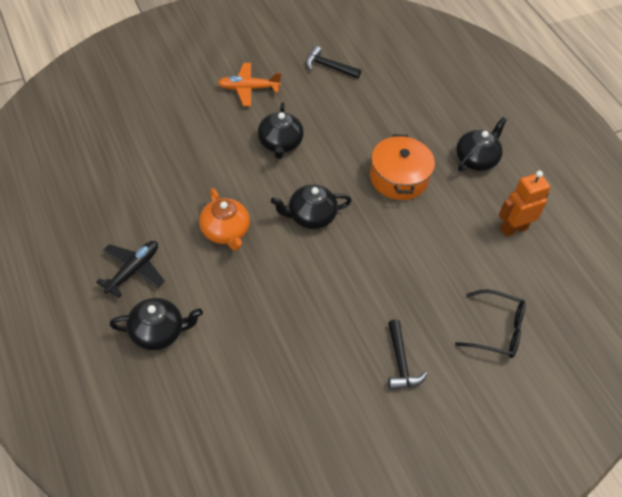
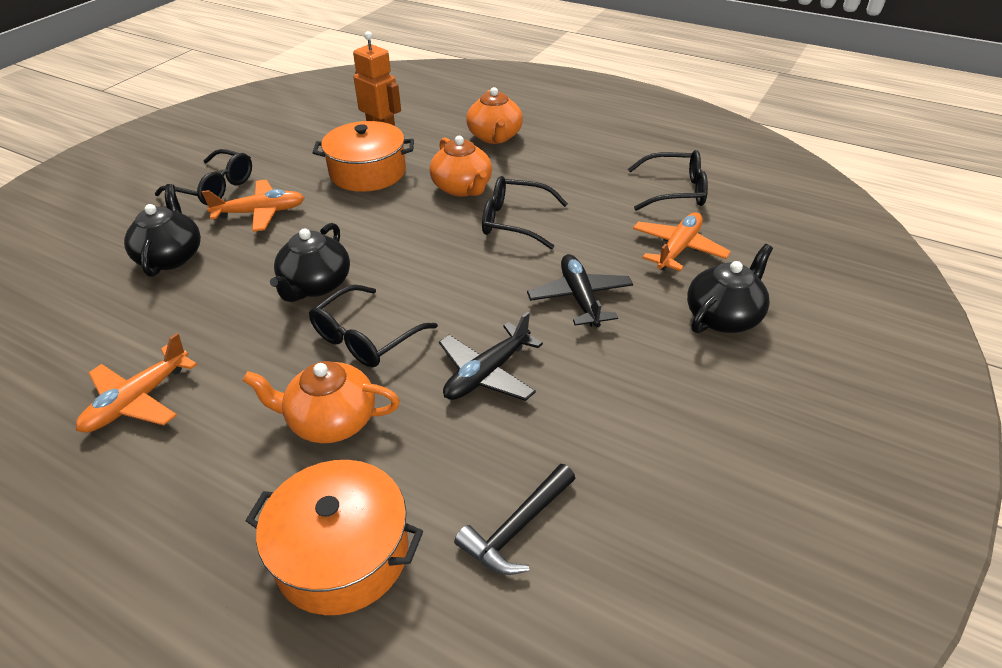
black glasses: [455,290,526,358] = 1 -> [155,149,252,205] [309,285,438,368] [482,176,568,249] [628,150,708,211] = 4
black hammer: [306,46,361,79] [388,319,428,390] = 2 -> [454,464,576,575] = 1
black plane: [96,241,165,298] = 1 -> [439,312,543,401] [527,254,633,327] = 2
black teapot: [109,298,203,350] [258,102,304,159] [271,184,351,229] [456,117,507,172] = 4 -> [124,184,201,277] [270,223,350,302] [687,244,773,333] = 3
orange plane: [218,63,281,106] = 1 -> [76,333,198,433] [202,180,304,232] [633,212,731,271] = 3
orange pot: [370,134,435,200] = 1 -> [246,460,423,615] [312,121,414,192] = 2
orange teapot: [199,188,250,251] = 1 -> [243,361,400,443] [430,136,492,196] [466,87,523,144] = 3

